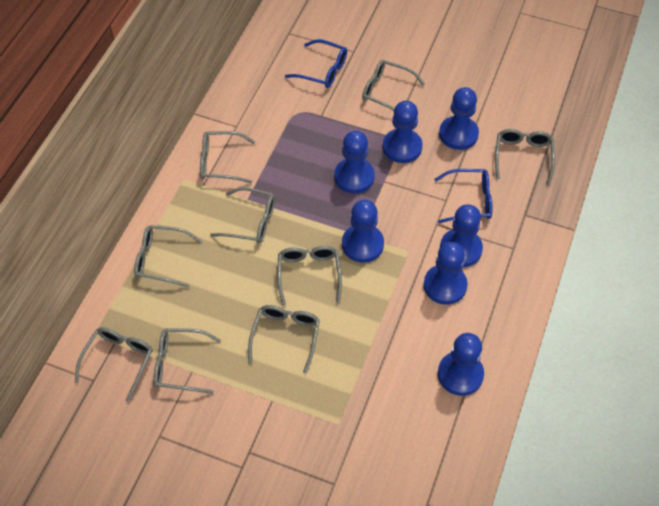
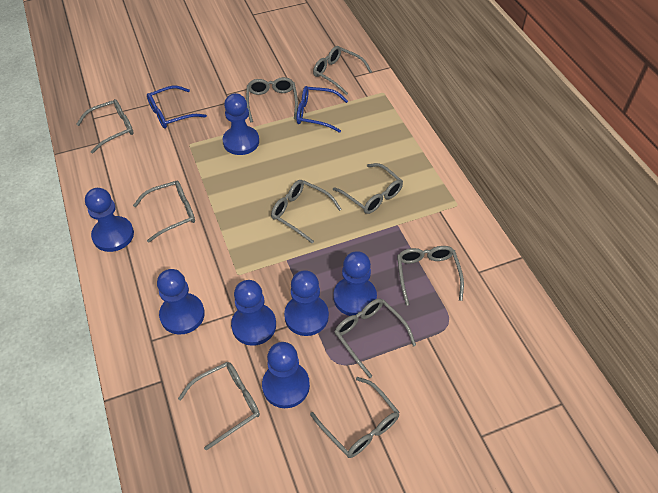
grey glasses: [75,327,153,402] [134,225,202,288] [154,328,221,394] [200,131,255,184] [210,187,275,243] [248,305,320,374] [277,246,342,306] [362,60,425,111] [495,129,555,184] = 9 -> [76,99,134,153] [133,181,195,243] [178,362,260,450] [246,77,298,122] [271,180,341,244] [310,377,399,458] [313,46,372,95] [333,163,403,214] [334,298,416,378] [397,246,464,306] = 10

